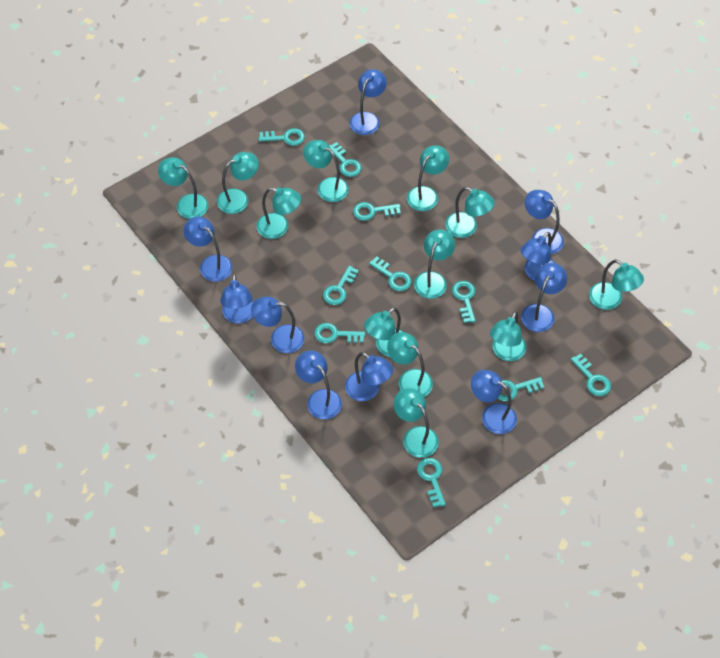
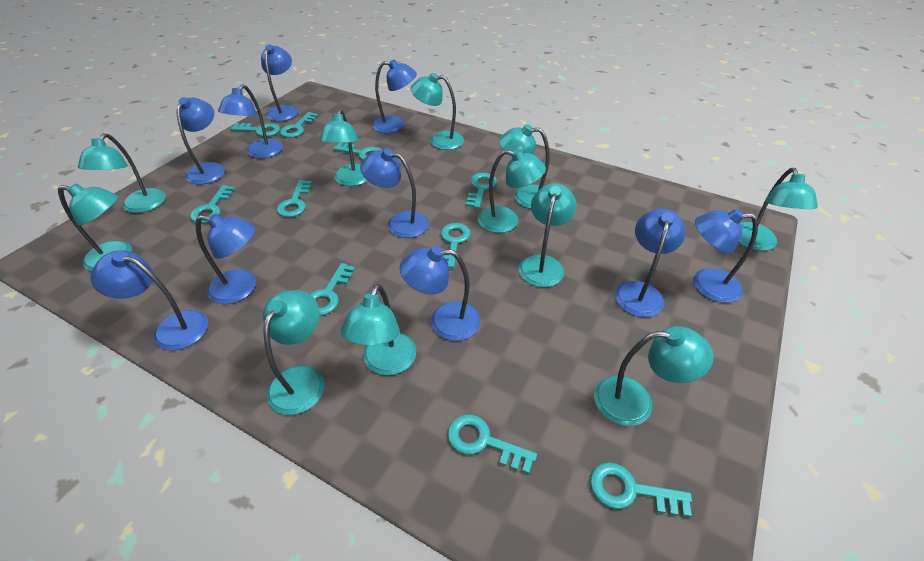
turquoise lamp: [158,157,208,219] [217,152,259,214] [256,187,301,239] [303,140,349,202] [364,308,403,357] [387,332,433,397] [394,388,439,458] [407,145,449,211] [414,229,455,299] [445,187,495,238] [490,312,526,361] [589,259,644,310] = 12 -> [58,183,132,271] [78,133,166,213] [263,290,324,415] [319,109,368,186] [341,284,416,375] [411,73,464,150] [478,149,546,233] [499,124,550,209] [519,183,577,287] [594,326,714,426] [739,168,818,251] = 11

